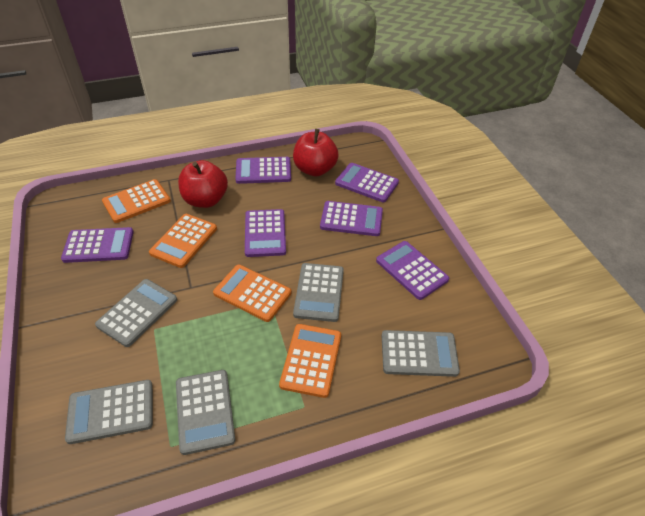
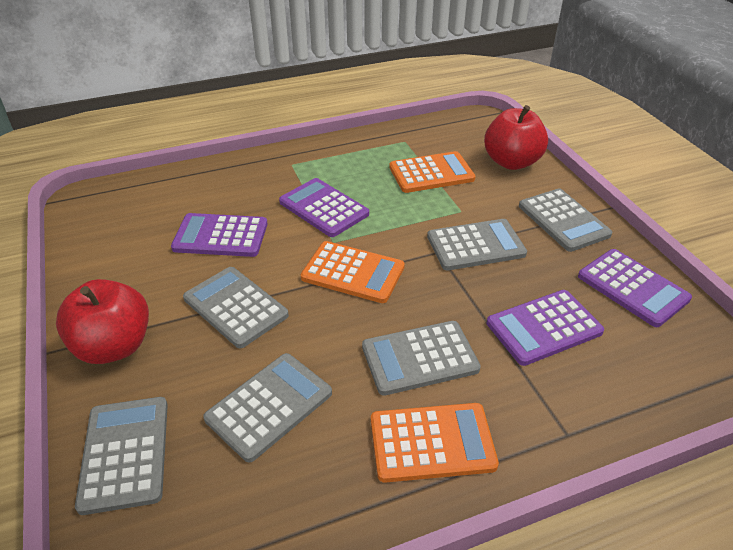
grey calculator: [65,380,153,444] [95,279,177,347] [176,370,235,455] [293,263,344,322] [382,330,460,377] = 5 -> [75,397,168,515] [183,267,289,348] [203,353,332,463] [362,321,481,396] [427,219,527,271] [519,189,612,252] = 6
orange calculator: [102,179,171,223] [149,214,217,268] [213,265,292,322] [279,324,341,398] = 4 -> [301,241,405,303] [371,403,499,483] [389,151,475,193] = 3
purple calculator: [61,227,134,263] [235,157,291,184] [245,209,286,257] [320,201,383,236] [335,163,399,202] [376,241,449,300] = 6 -> [171,213,268,257] [279,178,369,237] [487,290,604,366] [578,249,692,327] = 4

